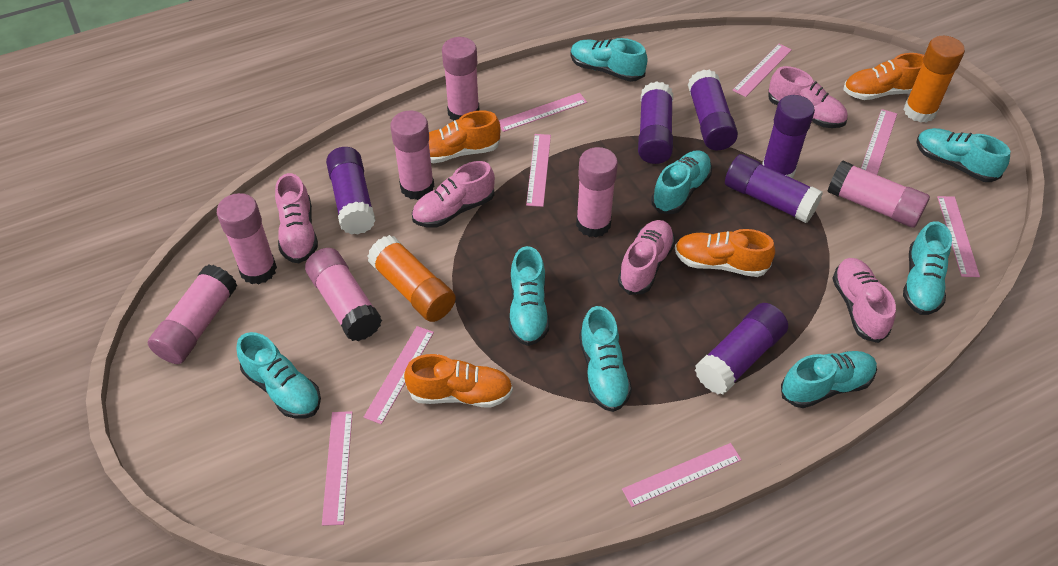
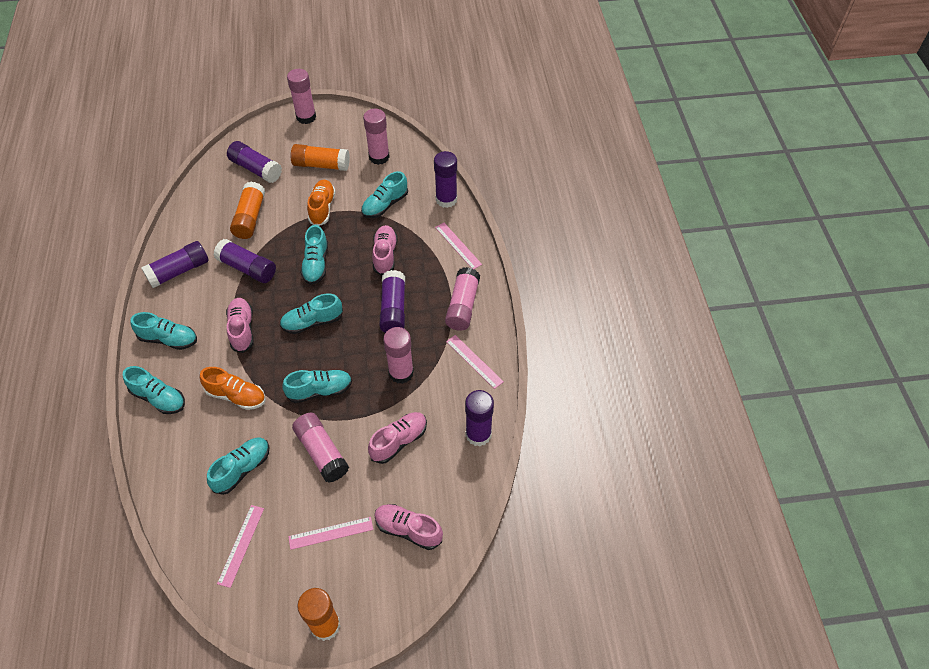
orange glue stick: [367,235,456,322] [903,36,965,123] = 2 -> [230,182,265,239] [291,144,350,171] [297,588,340,641] = 3
orange shoe: [404,354,513,408] [429,110,500,163] [675,229,775,277] [843,53,924,100] = 4 -> [200,367,266,410] [307,180,336,226] = 2
pink glue stick: [148,264,237,364] [217,193,277,284] [305,248,382,341] [390,111,434,200] [442,37,480,121] [576,147,618,237] [827,160,930,228] = 7 -> [287,69,316,124] [292,413,349,483] [363,109,390,165] [383,327,414,384] [445,267,480,331] = 5
pink ruler: [322,411,353,526] [364,326,434,424] [499,93,587,132] [526,134,551,207] [622,443,742,507] [732,44,792,97] [861,109,897,175] [937,196,980,277] = 8 -> [217,505,264,588] [288,517,373,550] [435,223,482,269] [446,335,504,389] = 4
pink shoe: [275,173,318,263] [412,161,495,228] [618,220,675,295] [768,66,848,128] [832,258,896,343] = 5 -> [226,298,253,353] [368,412,427,464] [372,225,398,275] [374,504,443,550] = 4
turquoise shoe: [236,332,321,418] [509,246,549,346] [570,38,648,82] [579,306,632,412] [651,150,712,214] [781,351,877,408] [903,221,952,315] [916,128,1010,182] = 8 -> [123,366,185,414] [130,312,197,350] [207,438,269,495] [280,293,343,334] [282,370,352,403] [300,225,328,285] [361,171,408,218] = 7

